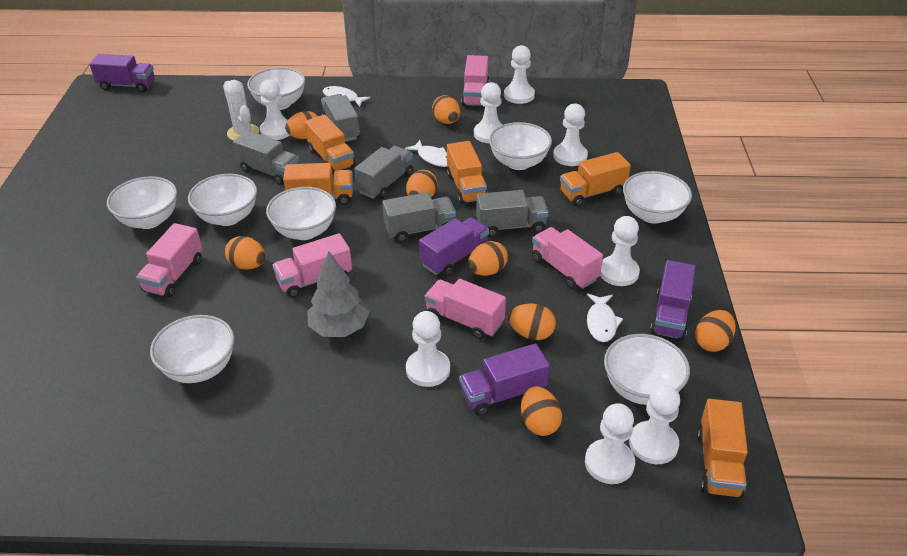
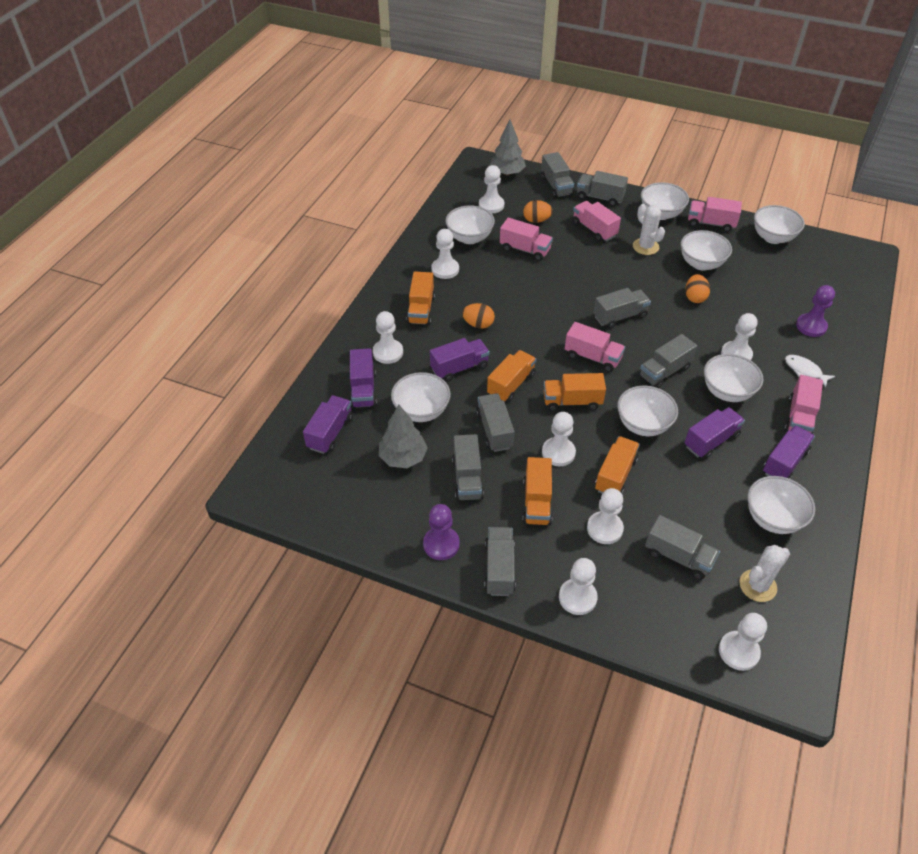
grey tree: [307,251,369,337] = 1 -> [379,405,428,468] [490,120,526,176] = 2
grey truck: [233,130,299,185] [321,94,360,142] [354,146,413,199] [382,192,456,242] [476,190,549,237] = 5 -> [452,434,484,501] [476,393,515,452] [484,527,516,596] [541,152,574,198] [577,171,628,206] [593,288,651,329] [639,334,697,388] [645,515,720,580] = 8
orange egg: [225,236,265,270] [285,111,318,139] [406,170,438,198] [432,95,460,124] [468,241,508,276] [508,303,556,340] [521,386,562,436] [695,310,736,352] = 8 -> [462,303,495,329] [523,200,553,223] [685,274,710,303] = 3
purple pawn: none = 0 -> [423,504,460,560] [796,285,835,337] = 2
purple truck: [90,54,155,93] [419,218,489,276] [459,344,550,416] [650,260,696,340] = 4 -> [303,395,353,454] [350,348,377,408] [430,338,490,382] [684,407,745,459] [763,425,815,479] = 5
white cactus: [223,80,259,141] = 1 -> [633,204,665,255] [739,545,790,602] = 2
white fish: [323,86,370,107] [405,140,448,167] [587,293,623,342] = 3 -> [785,355,835,387] = 1

